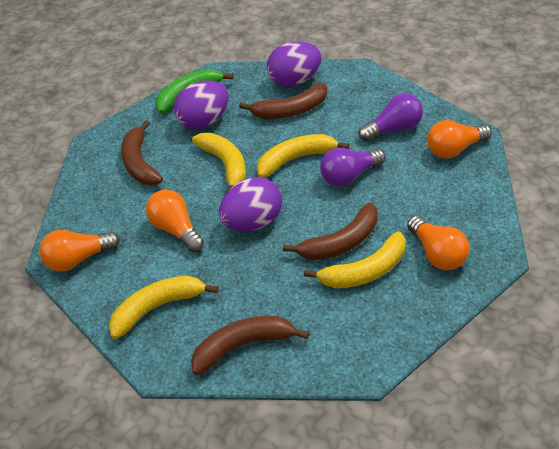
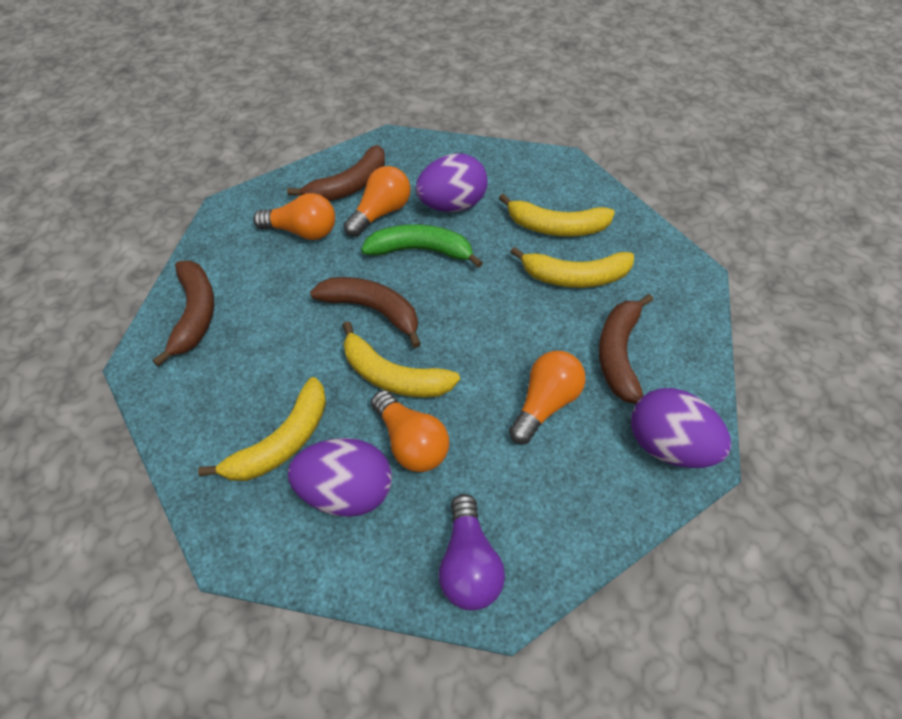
purple light bulb: [320,148,385,187] [358,93,423,141] = 2 -> [438,494,505,611] = 1

